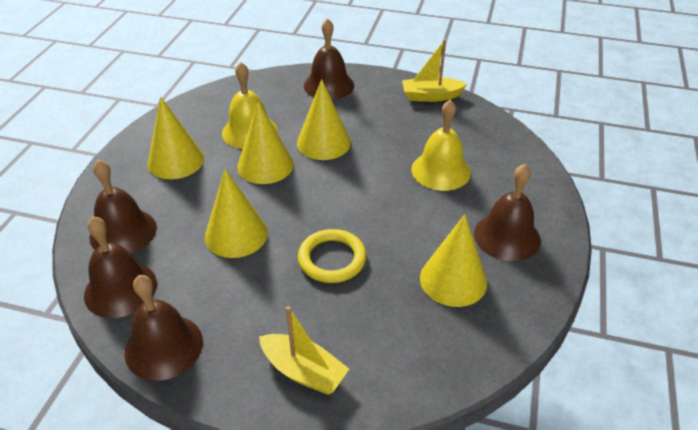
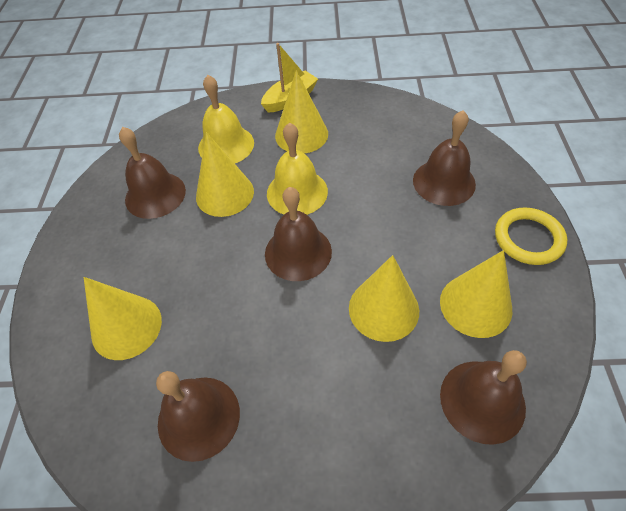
yellow boat: [259,306,349,395] [402,39,467,102] = 2 -> [261,43,318,113] = 1

